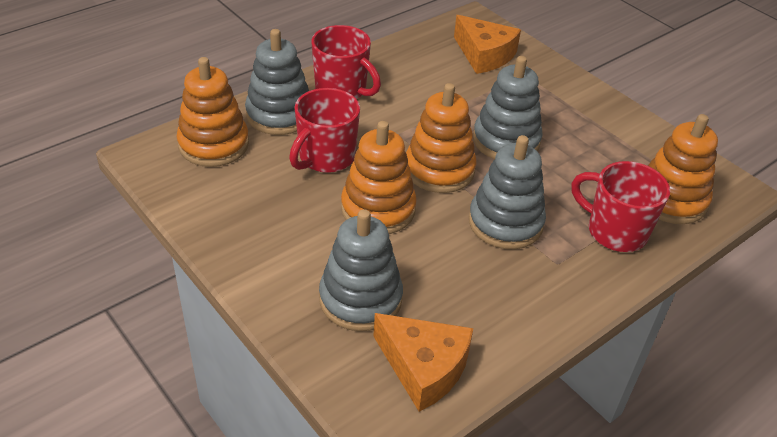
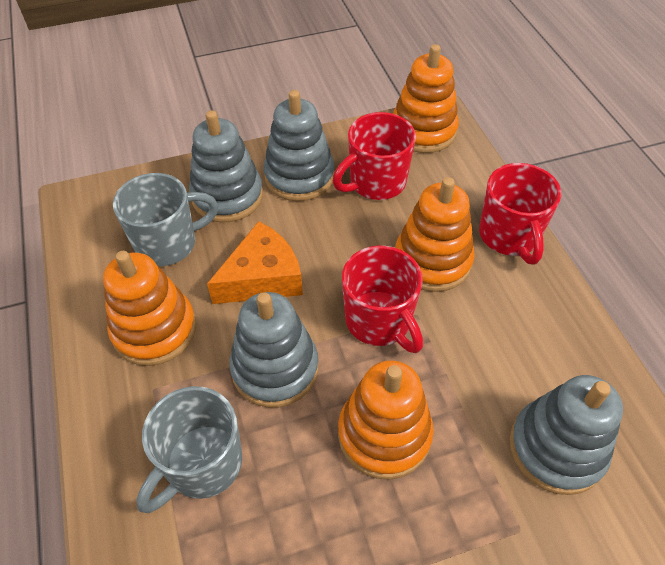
grey mug: none = 0 -> [113,173,218,266] [136,386,242,513] = 2
orange cheese: [373,313,473,412] [454,15,521,74] = 2 -> [207,221,303,304] = 1

